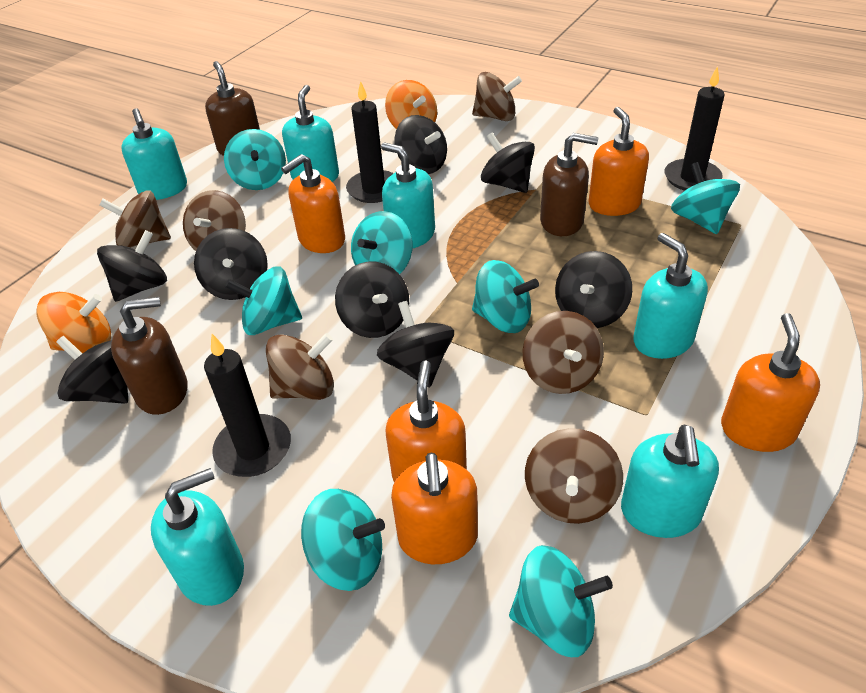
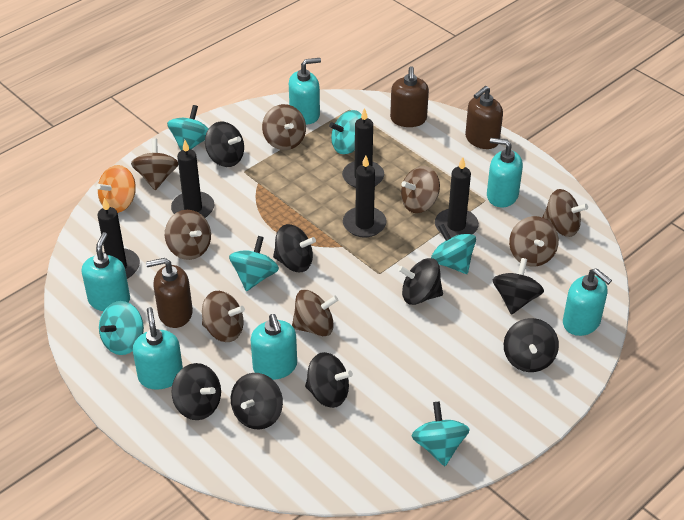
black candle: [204,334,291,477] [346,81,394,203] [664,66,725,191] = 3 -> [98,198,140,279] [171,140,214,218] [342,108,384,188] [343,155,387,238] [435,157,479,238] = 5
brown spinning top: [99,190,171,248] [183,190,246,251] [266,333,334,400] [472,72,522,121] [523,311,604,394] [525,428,623,524] = 6 -> [131,138,178,190] [165,210,211,260] [202,291,245,342] [262,104,306,150] [292,290,338,336] [401,166,440,213] [509,216,559,267] [542,189,588,237] = 8
orange soap dispenser: [281,154,345,253] [386,360,467,482] [391,453,478,564] [588,107,649,216] [721,313,820,452] = 5 -> none = 0
orange spinning top: [36,292,111,354] [385,80,437,129] = 2 -> [96,165,136,213] = 1
turquoise spinning top: [224,129,286,190] [225,266,302,335] [301,489,385,591] [351,211,413,274] [472,260,539,333] [509,545,613,657] [671,162,740,234] = 7 -> [99,301,144,355] [167,105,209,150] [229,236,279,291] [329,110,362,154] [412,401,470,466] [431,224,476,274] = 6

